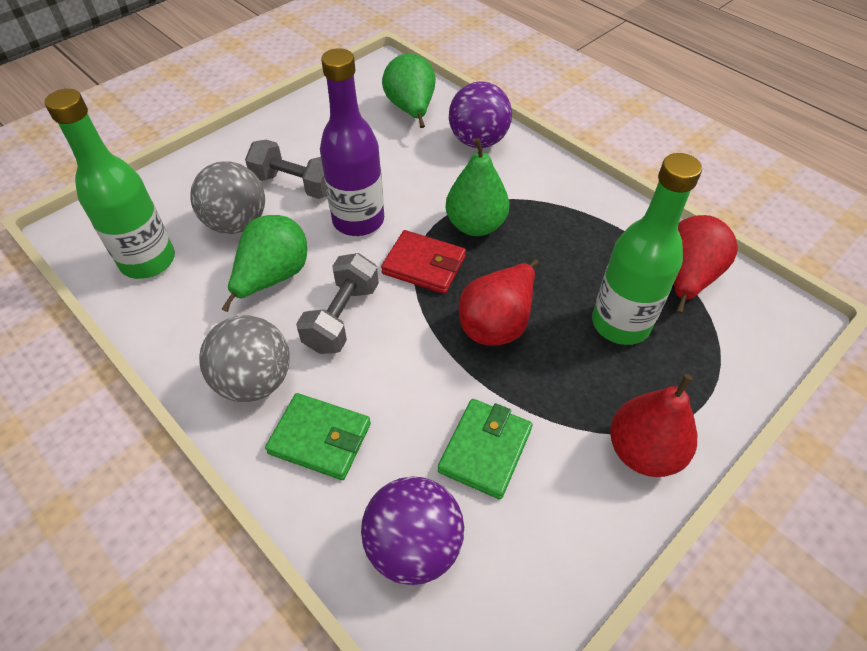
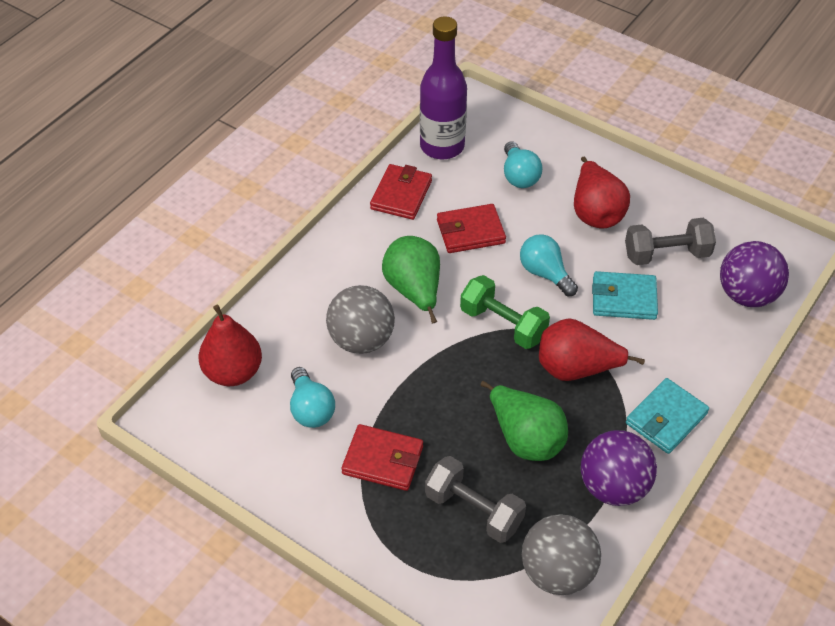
green bottle: [45,89,175,279] [592,153,702,345] = 2 -> none = 0
green dumbbell: none = 0 -> [460,275,550,349] = 1
green pear: [221,215,307,312] [382,54,436,128] [446,138,509,236] = 3 -> [382,236,440,324] [481,381,568,461] = 2
green wallet: [265,393,371,480] [438,399,532,499] = 2 -> none = 0
red wallet: [381,230,466,294] = 1 -> [341,424,423,491] [370,164,432,220] [437,204,506,253] = 3
turquoise light bulb: none = 0 -> [290,367,335,428] [504,141,542,188] [520,234,578,296] = 3
turquoise wallet: none = 0 -> [592,271,658,320] [626,378,709,454] = 2

